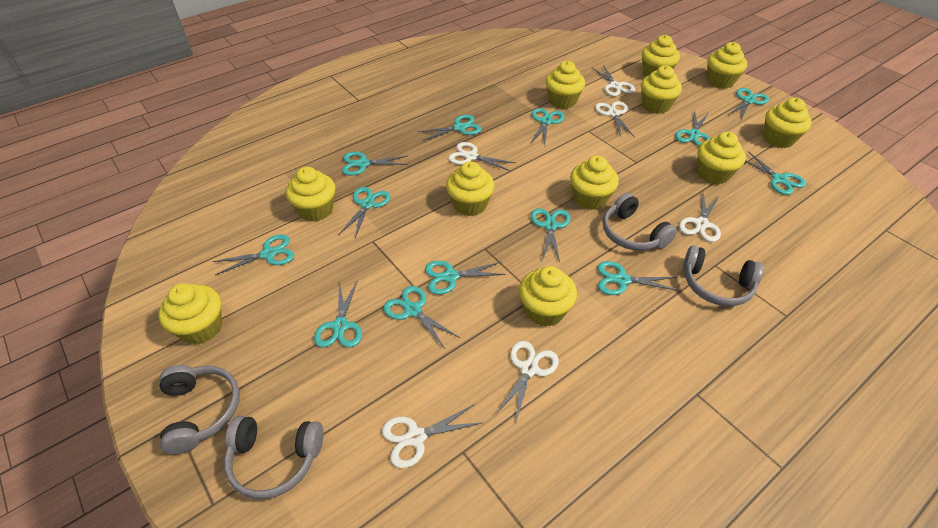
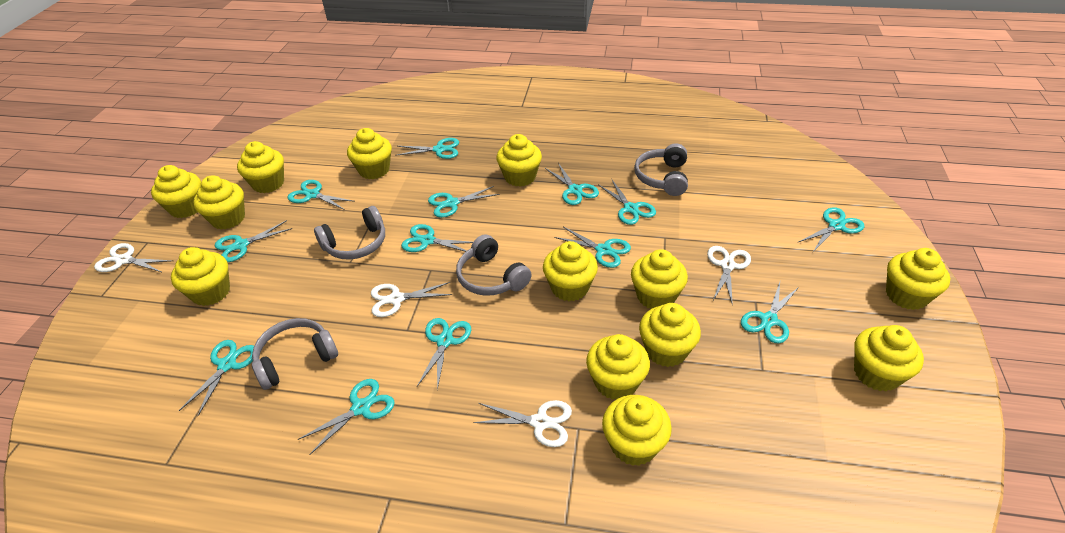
white scissors: [382,404,483,468] [448,142,516,171] [495,341,559,424] [592,65,635,96] [595,101,635,138] [679,193,721,242] = 6 -> [94,243,173,272] [371,282,452,317] [473,400,572,447] [707,246,751,306] = 4
yellow cupcake: [158,283,222,345] [286,167,335,222] [446,161,495,216] [519,266,577,327] [545,61,585,109] [570,156,619,210] [641,65,682,114] [642,35,680,77] [697,132,746,185] [707,42,747,89] [763,98,812,148] = 11 -> [151,165,201,218] [171,247,230,306] [193,175,245,229] [237,141,284,193] [347,128,392,179] [496,134,542,187] [543,241,598,301] [586,334,650,400] [602,395,672,466] [631,249,688,309] [639,303,701,367] [854,325,924,391] [886,248,950,310] = 13

